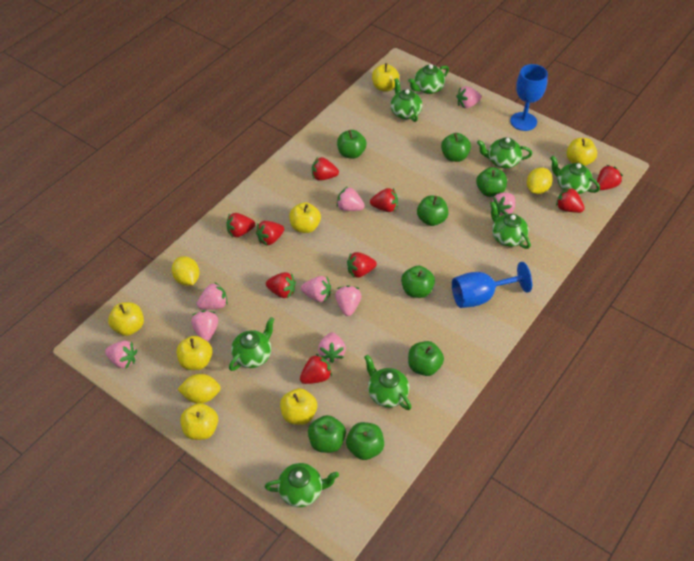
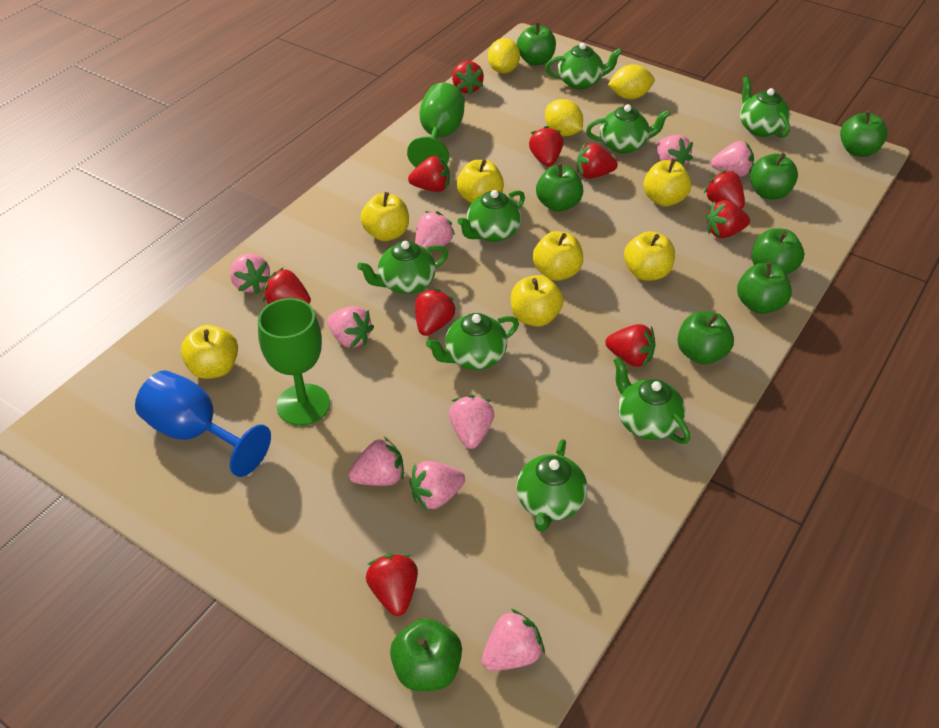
blue goblet: [452,262,532,308] [510,64,548,131] = 2 -> [135,370,271,477] = 1
green goblet: none = 0 -> [258,298,330,426] [407,83,465,167] = 2
red strawberry: [226,213,255,237] [256,221,284,245] [266,272,296,299] [300,354,332,384] [312,157,339,181] [347,252,377,278] [370,188,398,212] [556,187,585,213] [596,165,623,190] = 9 -> [263,267,311,304] [366,554,418,616] [408,156,450,192] [415,289,456,336] [452,61,484,95] [529,126,563,167] [577,143,618,179] [605,324,655,367] [704,170,745,209] [706,200,750,238] = 10

